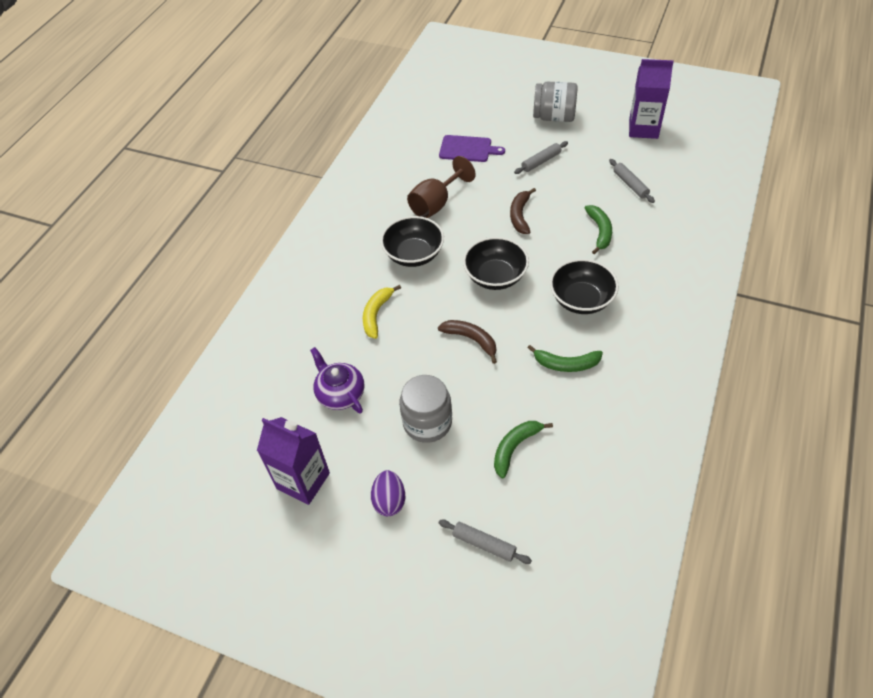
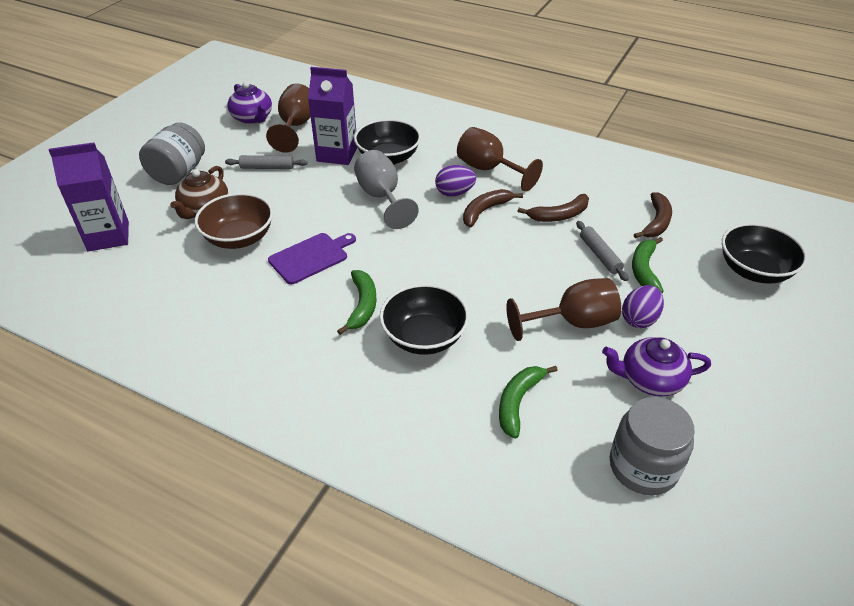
brown banana: [438,320,497,364] [510,188,536,234] = 2 -> [463,189,523,227] [518,194,589,222] [634,192,672,238] = 3
brown bowl: none = 0 -> [195,193,273,249] = 1
brown goblet: [407,156,476,218] = 1 -> [266,84,311,153] [457,127,543,192] [506,278,621,341] = 3
brown teapot: none = 0 -> [170,166,228,219] = 1
grey goblet: none = 0 -> [354,150,419,229] = 1
grey rolling pin: [439,520,532,564] [514,141,568,174] [609,159,655,203] = 3 -> [225,155,308,169] [576,221,629,281] = 2
purple egg: [371,470,405,516] = 1 -> [435,165,476,197] [622,285,664,328] = 2
purple teapot: [310,347,364,413] = 1 -> [227,82,272,124] [602,337,711,397] = 2
yellow banana: [363,285,401,339] = 1 -> none = 0

